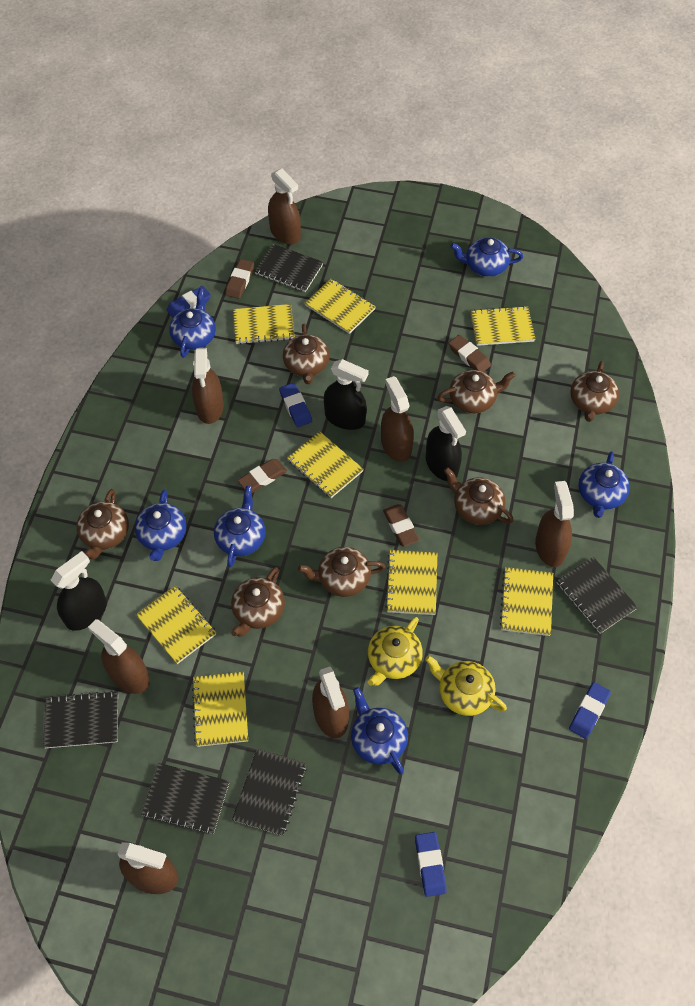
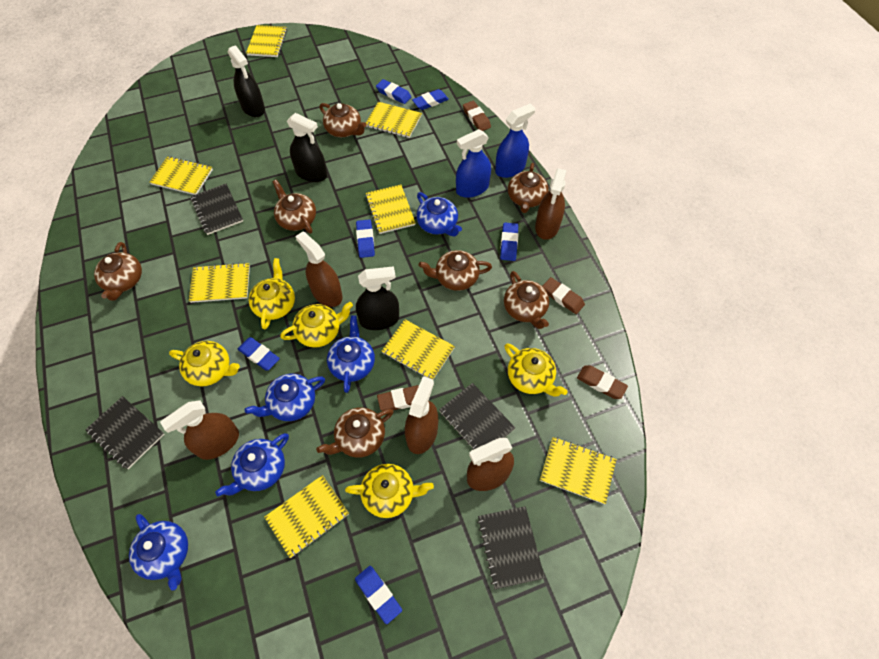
black notebook: [43,691,118,748] [141,763,230,834] [232,749,307,836] [255,244,323,292] [556,557,638,634] = 5 -> [85,396,165,469] [191,184,243,235] [439,383,515,450] [477,506,545,589] = 4
blue eraser: [167,286,211,318] [279,383,312,427] [415,832,447,897] [569,682,611,739] = 4 -> [238,337,280,371] [355,566,402,624] [356,219,375,258] [376,79,411,104] [412,89,449,110] [500,223,518,261] = 6
blue spray bottle: none = 0 -> [456,129,491,198] [495,104,535,178] = 2
blue teapot: [135,490,187,561] [169,289,216,358] [214,486,266,567] [351,687,408,774] [450,237,523,277] [579,451,630,518] = 6 -> [129,514,188,591] [215,433,289,497] [245,374,325,421] [327,315,375,393] [416,192,462,236] = 5
brown spray bottle: [88,619,150,694] [118,842,178,894] [192,348,224,424] [268,168,301,244] [312,666,349,738] [381,376,414,462] [535,481,574,567] = 7 -> [160,401,239,460] [295,231,343,307] [405,376,438,454] [467,438,514,491] [535,169,567,240] = 5
yellow teapot: [368,617,423,686] [425,655,507,716] = 2 -> [169,341,240,386] [249,258,295,329] [280,302,353,348] [345,464,434,518] [504,343,568,397] = 5

